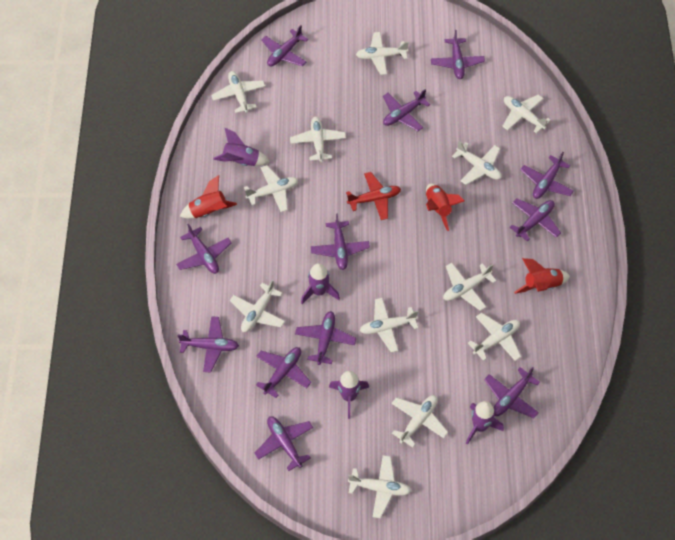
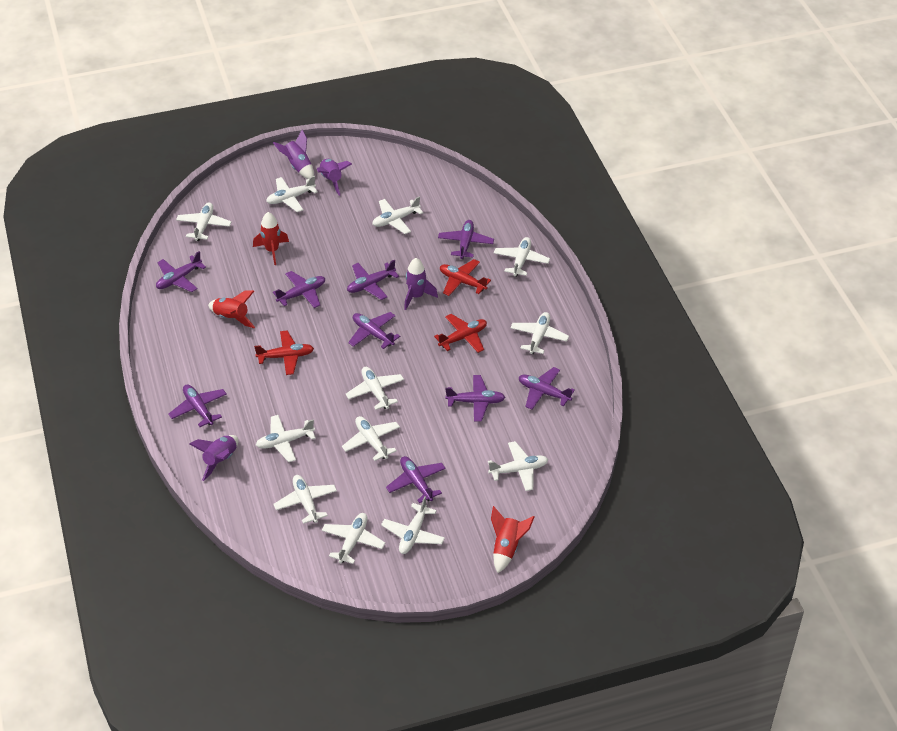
purple plane: [176,223,231,274] [178,316,239,373] [254,416,313,471] [256,347,311,398] [261,25,308,66] [295,311,356,365] [311,214,370,270] [383,89,430,131] [431,30,485,79] [484,367,540,418] [510,199,561,241] [520,152,574,199] = 12 -> [156,251,206,292] [168,384,226,427] [273,271,325,308] [347,260,399,300] [348,312,400,349] [386,456,446,503] [438,220,494,259] [445,375,505,422] [519,367,575,410] = 9
red plane: [346,172,401,220] = 1 -> [254,331,314,375] [434,314,487,353] [440,259,491,296] = 3

